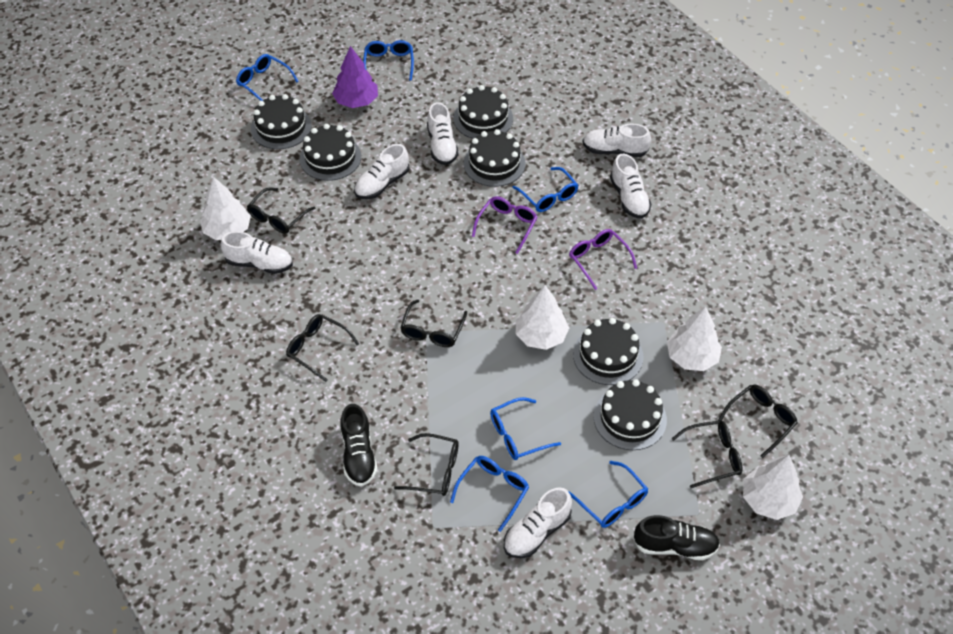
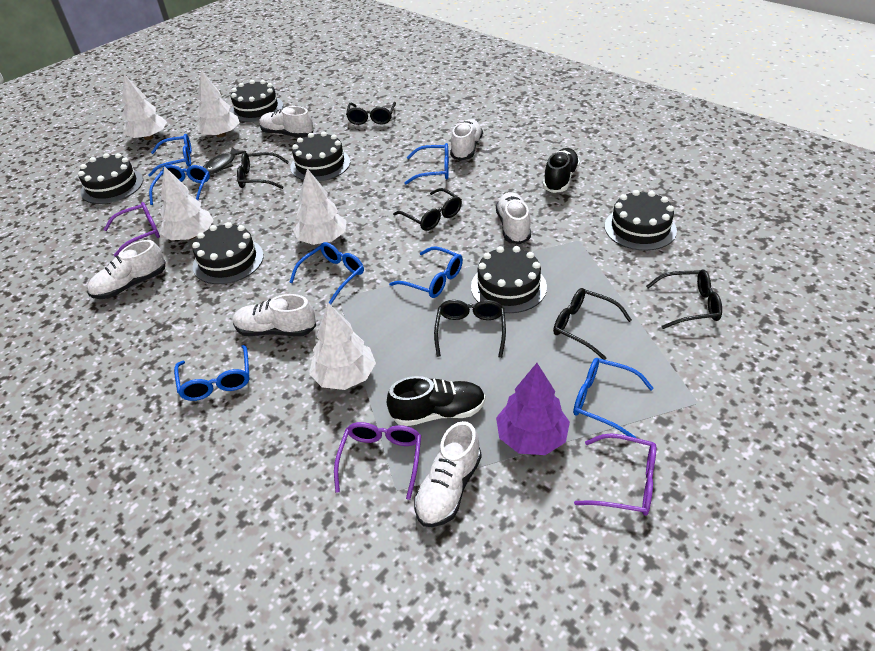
black fish: none = 0 -> [203,147,246,175] = 1
blue glasses: [236,54,298,101] [363,40,414,81] [450,456,529,532] [490,397,561,460] [512,167,579,212] [568,461,648,528] = 6 -> [148,134,192,177] [149,165,210,205] [174,345,250,401] [290,242,364,305] [389,246,463,298] [405,143,449,184] [573,358,654,438] = 7
purple glasses: [472,196,537,254] [569,229,637,290] = 2 -> [104,202,160,257] [334,422,421,500] [574,434,656,516] = 3
white tree: [200,177,251,240] [516,285,569,350] [667,307,722,371] [743,455,803,520] = 4 -> [122,74,167,140] [160,166,214,240] [196,70,240,138] [293,168,346,245] [309,303,376,390] = 5

